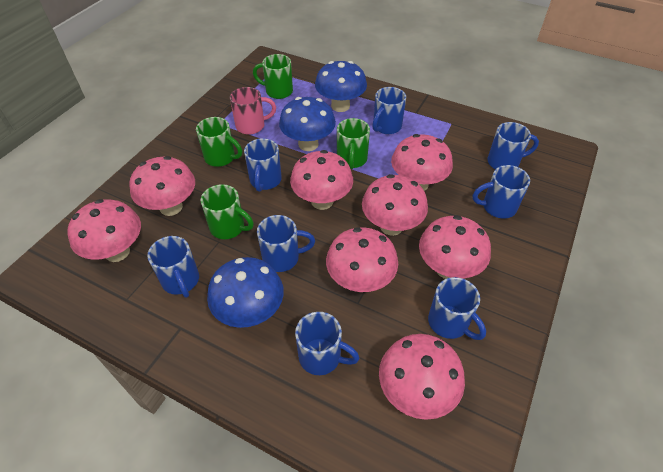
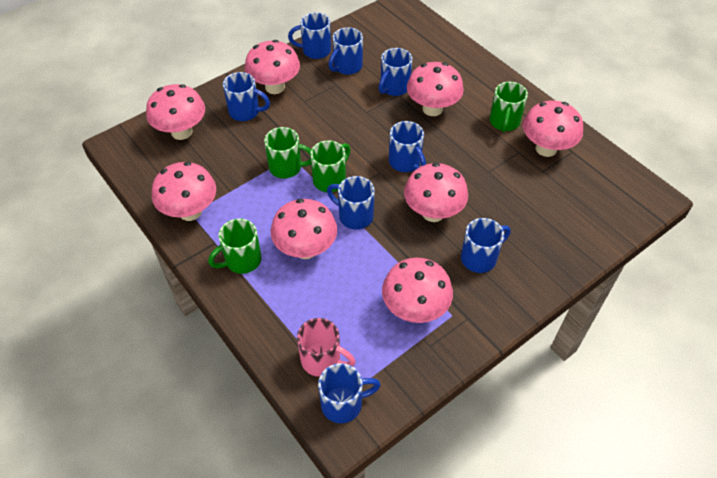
blue mushroom: [207,257,284,328] [279,97,336,151] [315,61,367,112] = 3 -> none = 0

